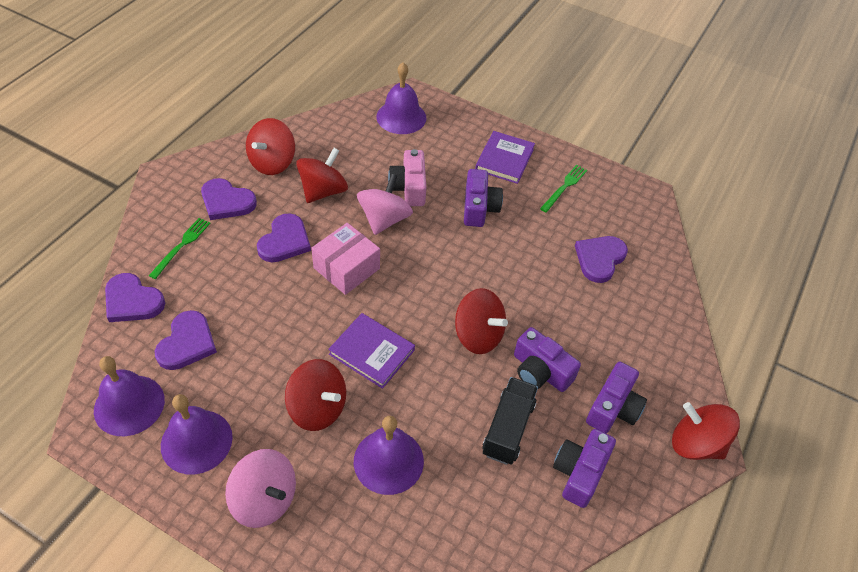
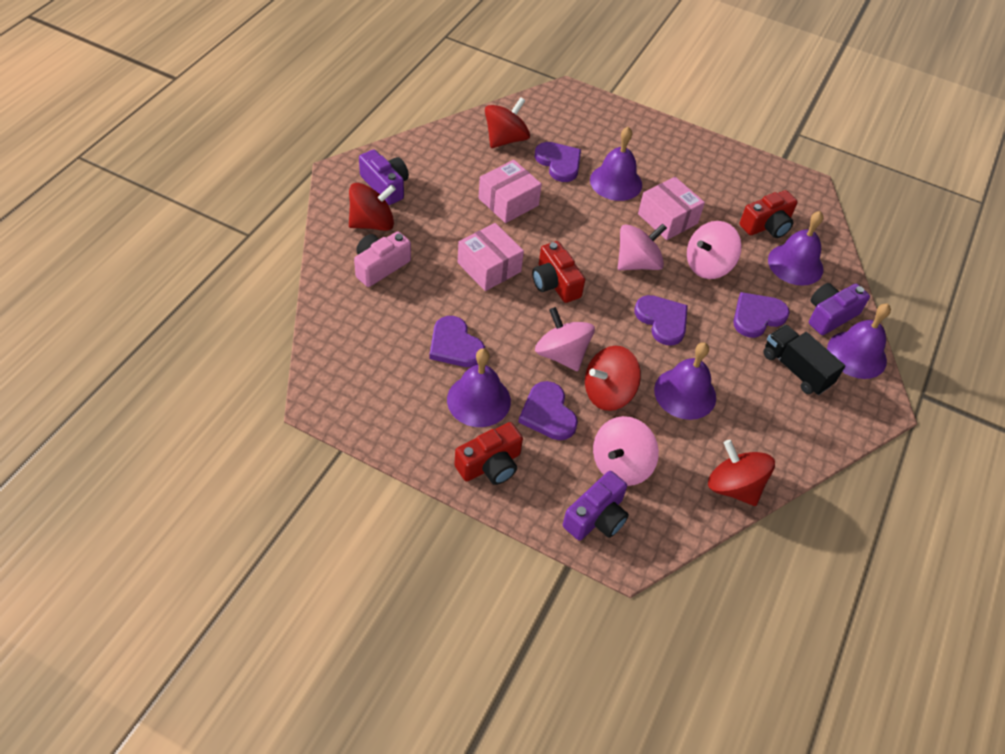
green fork: [149,218,211,279] [540,165,587,213] = 2 -> none = 0
pink box: [311,223,380,295] = 1 -> [458,223,524,291] [478,160,542,223] [638,177,705,240] = 3
pink spinning top: [225,449,296,528] [357,174,413,235] = 2 -> [535,307,595,371] [593,416,659,486] [618,223,667,270] [687,221,742,279] = 4
purple bell: [94,356,165,436] [161,394,233,475] [354,416,424,495] [376,62,426,134] = 4 -> [447,348,511,427] [590,127,642,201] [654,342,716,420] [768,211,823,286] [827,303,891,379] = 5
purple book: [328,313,415,389] [475,131,535,184] = 2 -> none = 0
purple camera: [464,169,503,227] [514,327,581,392] [553,429,616,508] [586,362,647,433] = 4 -> [359,149,409,205] [563,471,629,541] [809,283,870,335] = 3
red camera: none = 0 -> [454,422,523,485] [532,241,585,303] [740,190,798,238] = 3
red spinning top: [246,118,295,175] [285,359,346,431] [296,148,348,203] [455,288,508,354] [672,402,740,460] = 5 -> [349,183,396,231] [485,97,530,148] [585,346,641,411] [708,440,775,506] = 4

